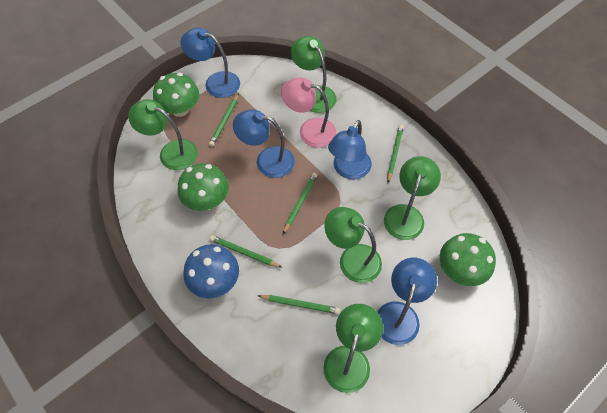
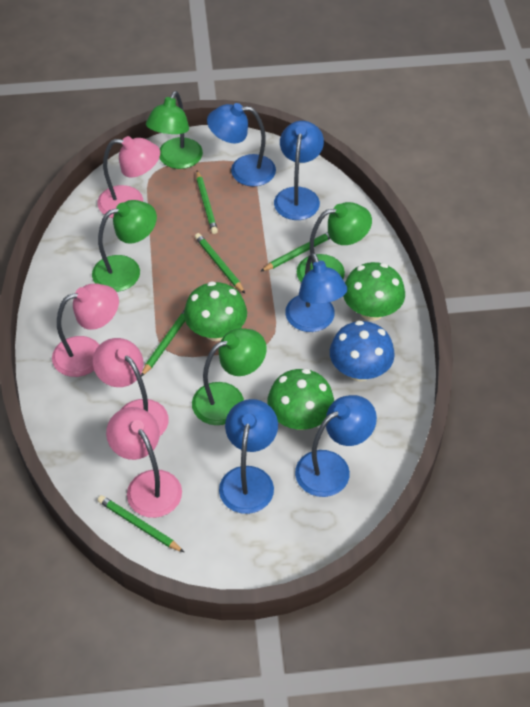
blue lamp: [180,28,240,98] [233,109,295,178] [328,120,371,179] [377,258,437,345] = 4 -> [207,103,276,187] [219,399,278,514] [274,121,324,220] [285,253,347,332] [295,395,377,497] = 5
green lamp: [128,99,198,170] [291,36,336,113] [323,304,383,393] [324,207,382,283] [384,156,441,240] = 5 -> [92,200,157,292] [146,91,203,169] [192,328,267,425] [297,202,372,283] = 4
pink lamp: [281,77,336,148] = 1 -> [52,283,119,377] [93,338,169,437] [97,136,160,218] [106,407,182,518] = 4

